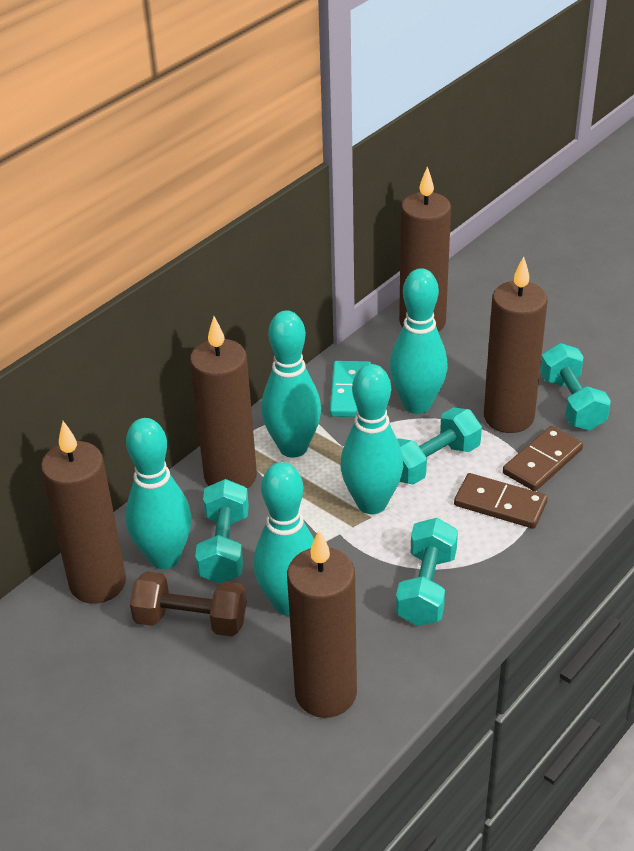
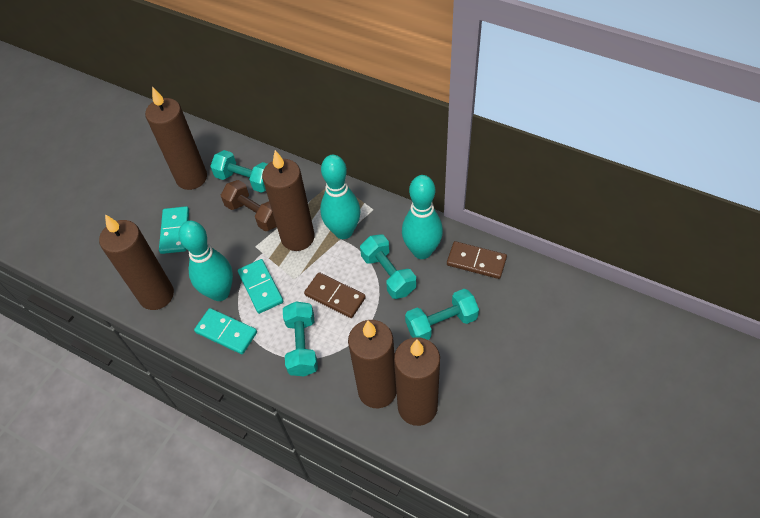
turquoise bowling pin: [126,418,192,569] [254,462,314,616] [261,310,321,458] [340,364,403,514] [389,268,448,414] = 5 -> [179,221,233,301] [320,155,361,239] [402,175,443,259] = 3
turquoise domino: [330,361,371,417] = 1 -> [159,206,189,254] [194,308,257,354] [238,259,283,314] = 3

